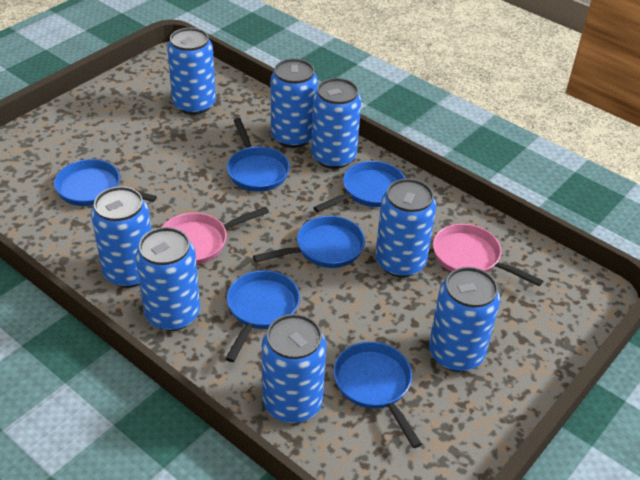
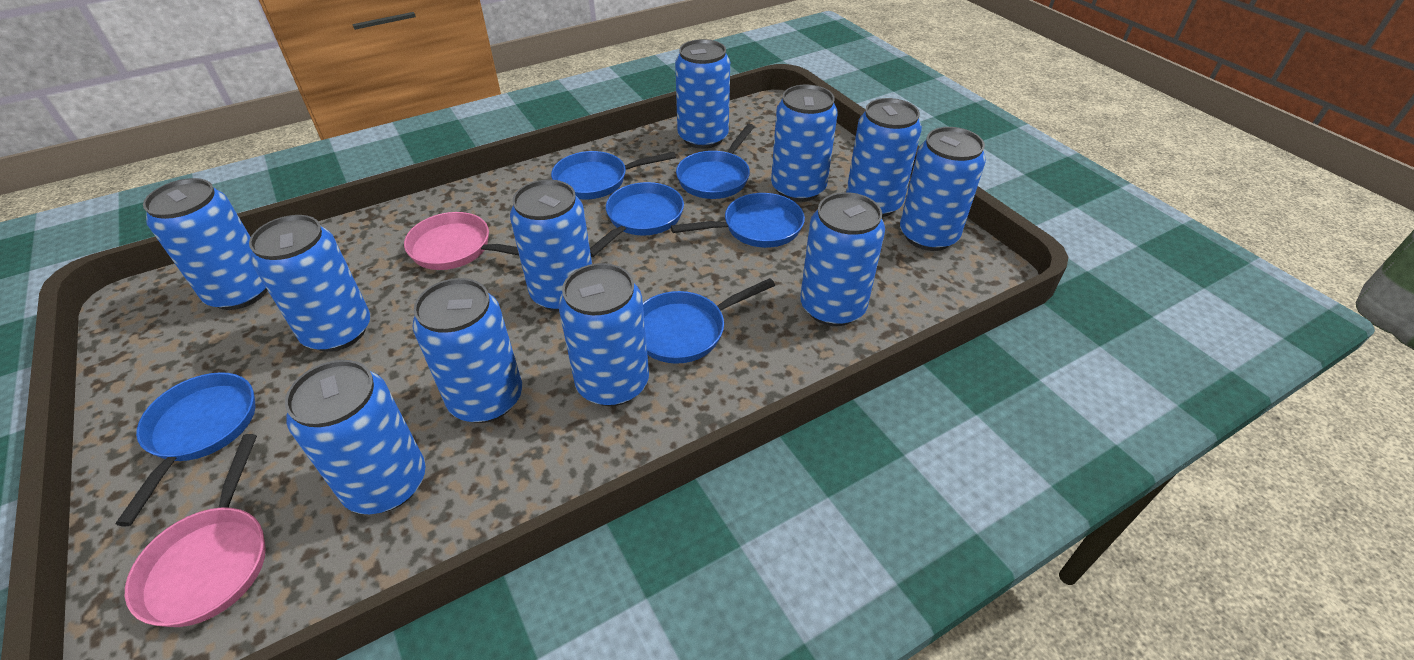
blue can: [91,186,151,288] [136,227,200,331] [167,28,216,115] [262,314,327,423] [271,59,318,148] [311,78,361,169] [375,179,436,277] [429,267,500,372] = 8 -> [143,178,267,310] [249,215,370,352] [285,360,426,514] [412,278,522,423] [510,180,592,312] [558,263,649,406] [675,39,730,149] [771,84,838,202] [800,192,885,326] [846,98,922,217] [900,127,986,251] = 11

